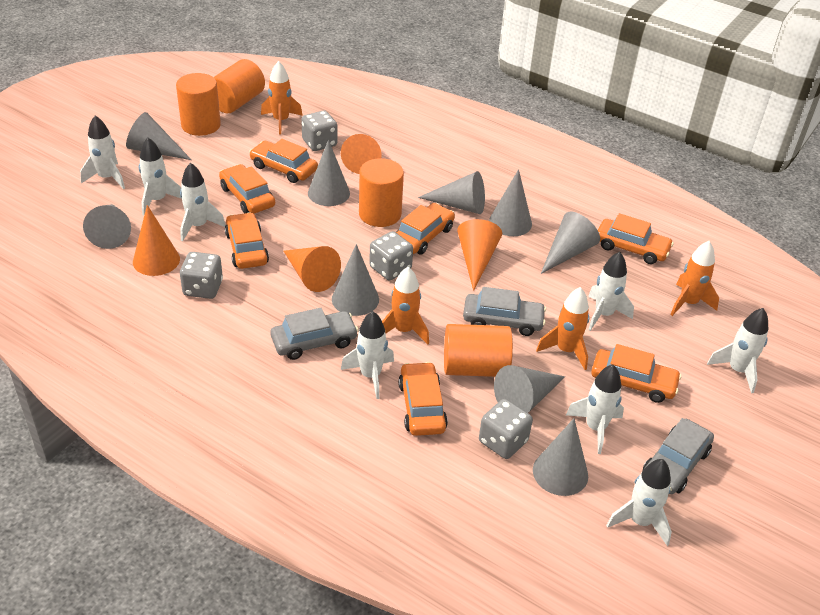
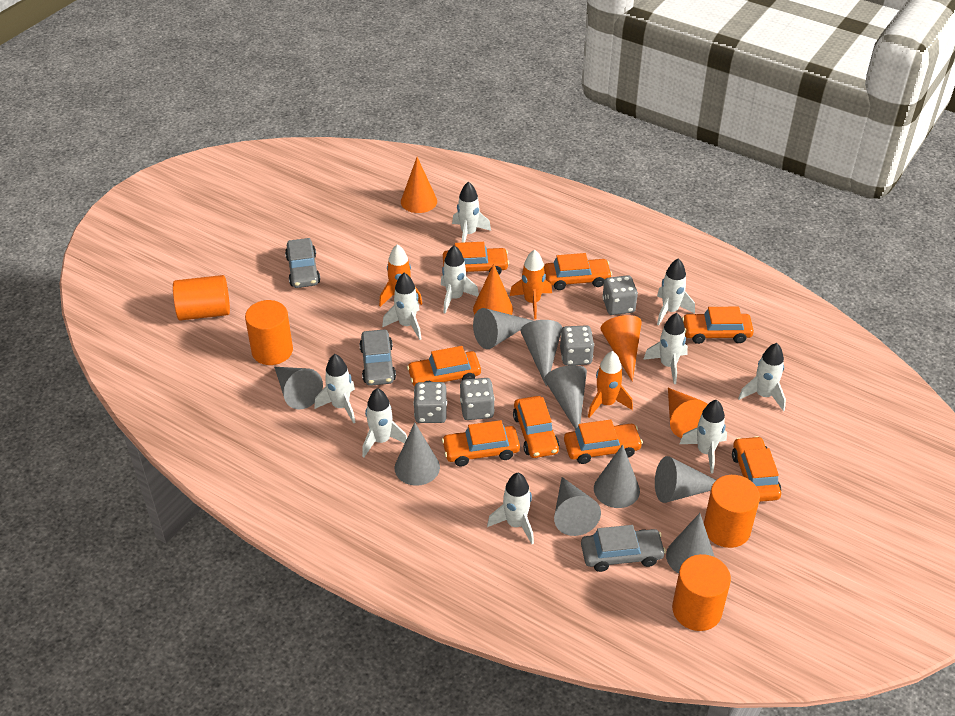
orange car: [219,164,275,214] [225,212,269,269] [249,139,318,183] [396,203,455,255] [398,362,448,436] [591,344,682,403] [598,213,674,264] = 7 -> [407,346,481,387] [442,420,520,466] [443,242,509,275] [513,396,559,458] [544,253,612,290] [564,419,643,464] [682,307,754,344] [732,436,781,502] = 8
orange rocket: [261,61,303,134] [382,267,429,344] [536,287,589,370] [670,241,719,316] = 4 -> [379,244,422,307] [510,249,552,319] [588,351,633,418] = 3
white rocket: [80,115,125,189] [139,137,182,215] [180,163,225,241] [341,311,394,399] [566,365,624,454] [588,252,634,331] [606,459,672,546] [707,308,768,393] = 8 -> [314,354,356,424] [362,388,407,457] [382,273,421,340] [441,245,479,313] [452,181,491,243] [487,473,534,544] [643,313,688,384] [657,258,695,325] [679,400,727,473] [738,343,786,411] = 10

